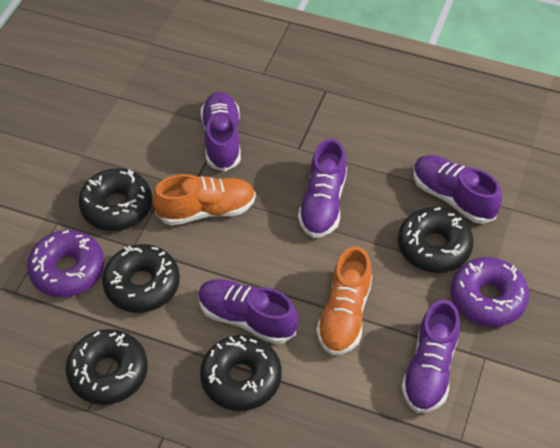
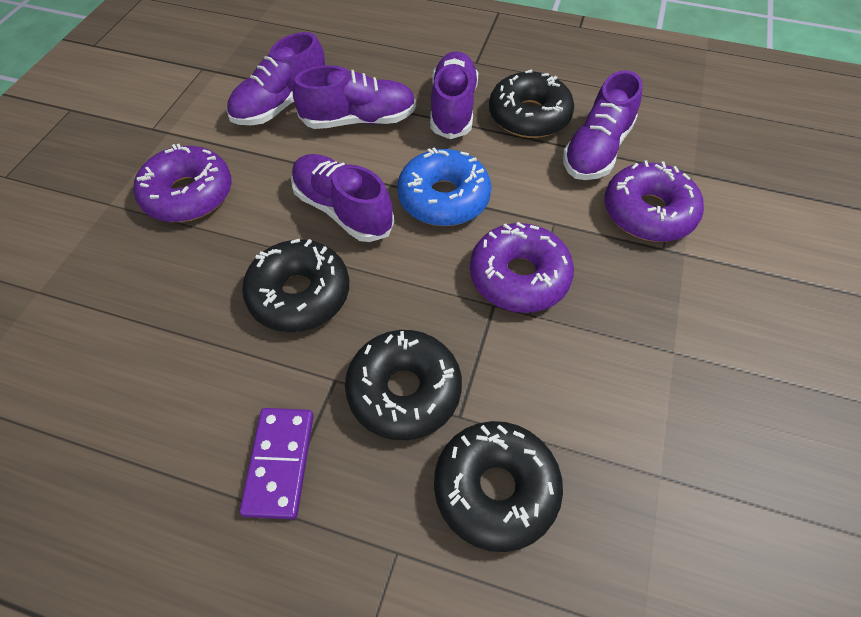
black donut: [66,329,148,405] [79,168,152,231] [102,244,180,313] [200,335,282,411] [398,207,474,273] = 5 -> [242,239,349,332] [345,330,462,440] [434,421,563,552] [489,70,574,138] = 4
blue donut: none = 0 -> [397,147,492,226] = 1
orange shoe: [153,174,256,226] [316,246,372,355] = 2 -> none = 0
purple domino: none = 0 -> [239,408,314,519] = 1
purple donut: [27,230,104,297] [451,257,529,327] = 2 -> [134,144,232,222] [470,222,574,313] [604,161,704,242] = 3

